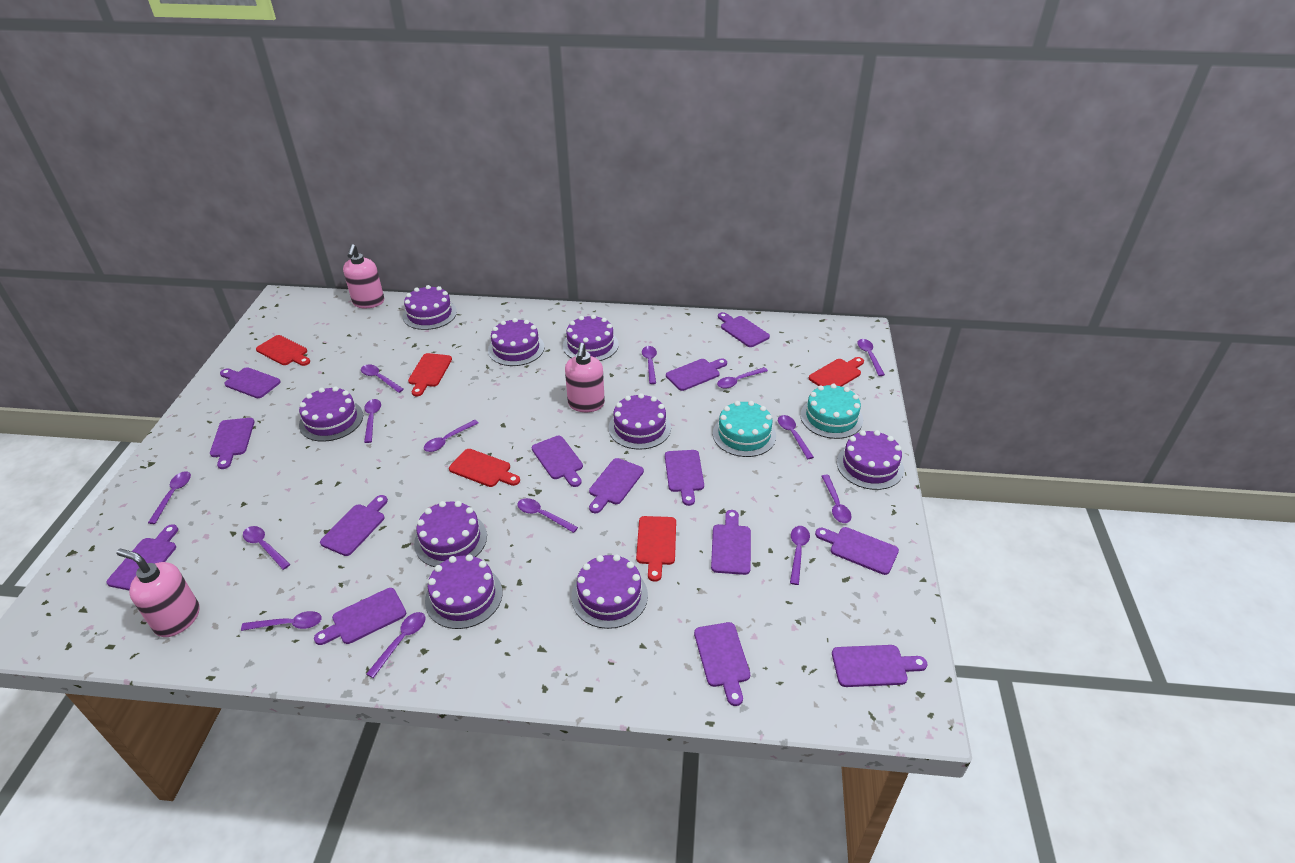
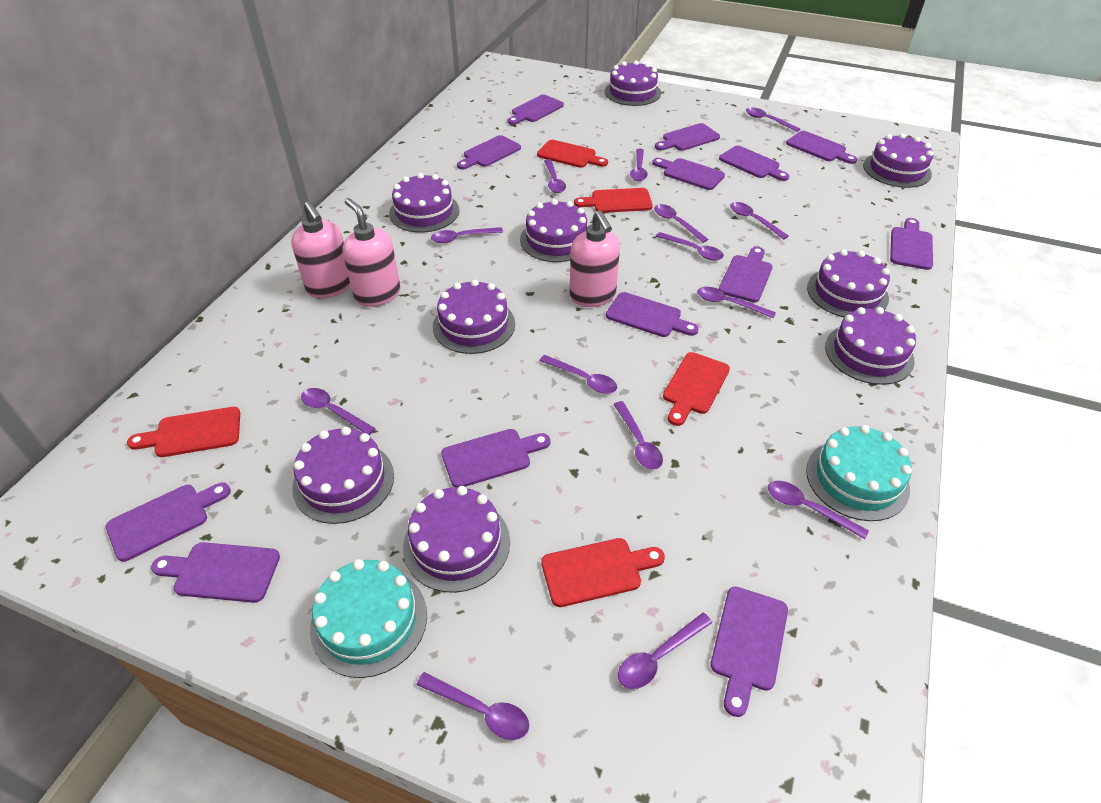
purple cutting board: [106,524,178,590] [210,418,255,469] [220,367,281,398] [314,588,406,645] [320,495,388,556] [532,436,583,487] [589,458,644,513] [665,450,704,506] [666,358,727,391] [694,622,750,706] [711,510,751,575] [718,312,770,347] [815,527,899,575] [832,645,927,687] = 14 -> [106,483,231,562] [151,542,280,603] [441,429,550,487] [457,135,521,170] [507,95,564,125] [606,292,699,337] [652,158,725,190] [655,123,720,151] [711,587,788,717] [719,146,789,181] [719,247,773,302] [786,131,857,164] [890,218,933,270] = 13

